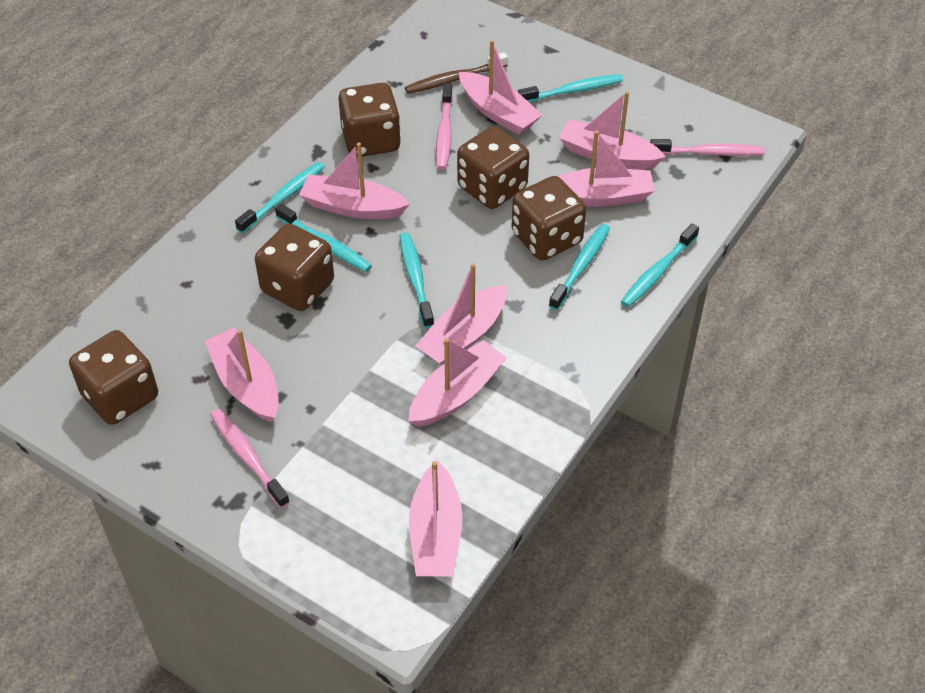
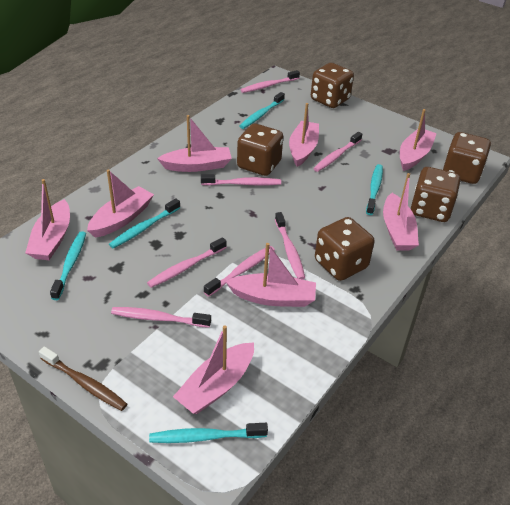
pink toothbrush: [210,409,290,508] [436,83,453,170] [650,139,765,156] = 3 -> [111,307,211,328] [147,237,227,288] [201,174,281,186] [204,246,275,297] [241,70,300,93] [275,212,305,280] [313,132,362,172] = 7
turquoise toothbrush: [235,162,325,233] [275,204,372,272] [400,233,434,328] [518,74,623,103] [549,224,610,310] [621,224,699,307] = 6 -> [50,231,86,300] [109,198,180,248] [149,423,268,443] [240,92,285,129] [366,164,383,215] = 5

